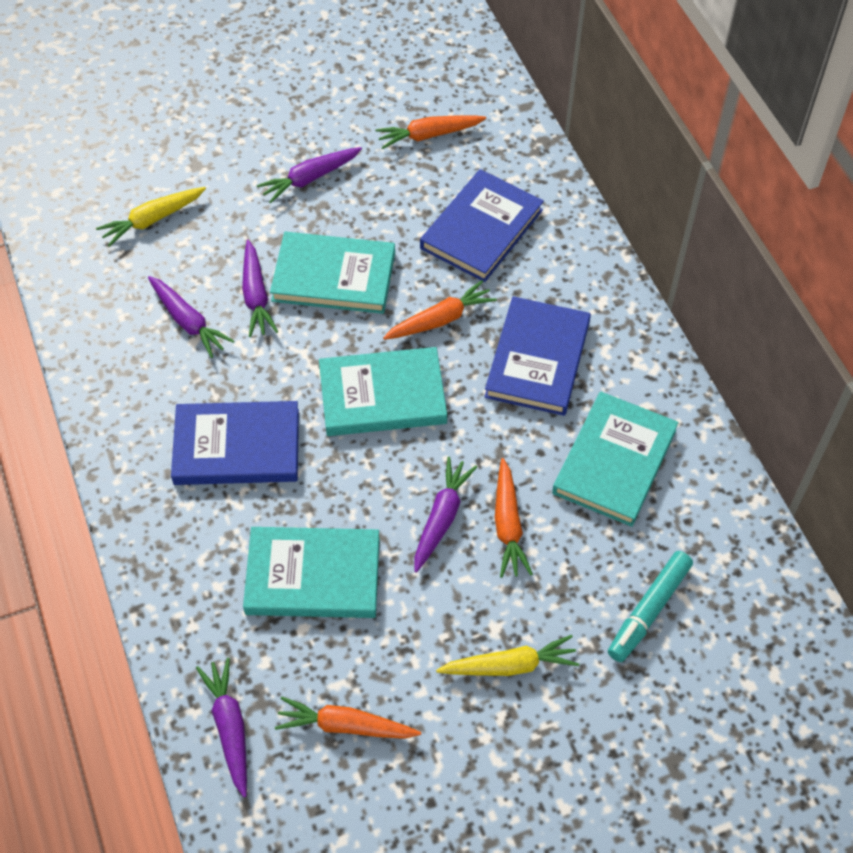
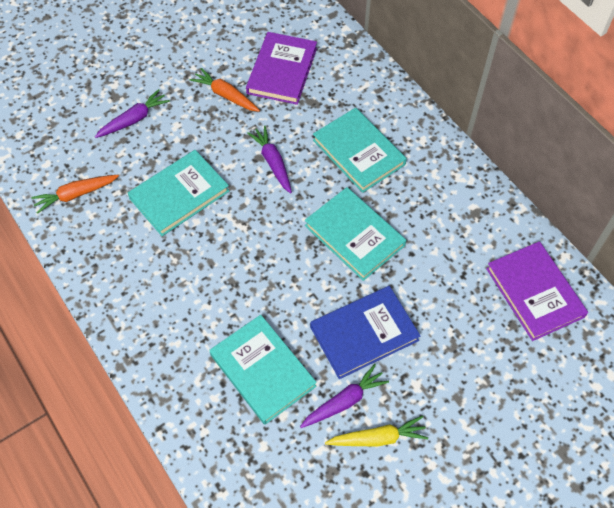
blue book: [171,401,299,485] [420,169,544,282] [484,296,591,416] = 3 -> [310,286,421,379] = 1
orange carrot: [275,697,421,739] [375,115,486,149] [383,280,497,340] [495,458,533,578] = 4 -> [31,175,119,214] [189,68,260,112] = 2
purple book: none = 0 -> [246,32,317,105] [486,241,588,341] = 2
purple carrot: [148,276,234,358] [196,658,247,797] [242,240,278,337] [257,147,362,204] [414,457,477,573] = 5 -> [95,89,170,138] [247,126,292,193] [300,364,389,428] = 3
turquoise marker: [608,551,693,662] = 1 -> none = 0
yellow carrot: [96,187,206,247] [436,635,579,676] = 2 -> [325,416,428,446] = 1

